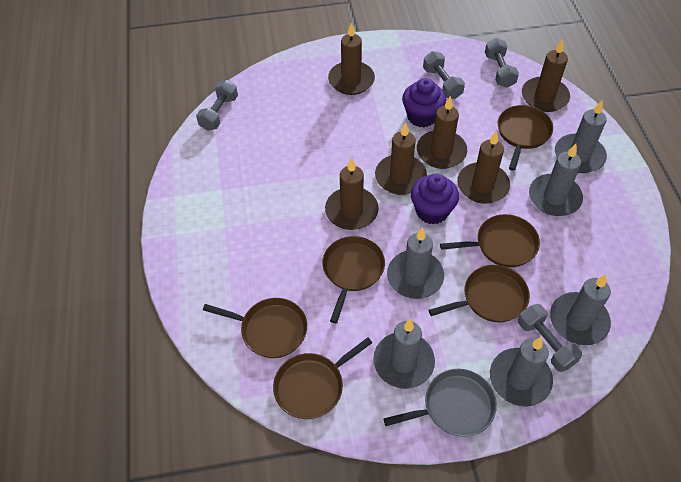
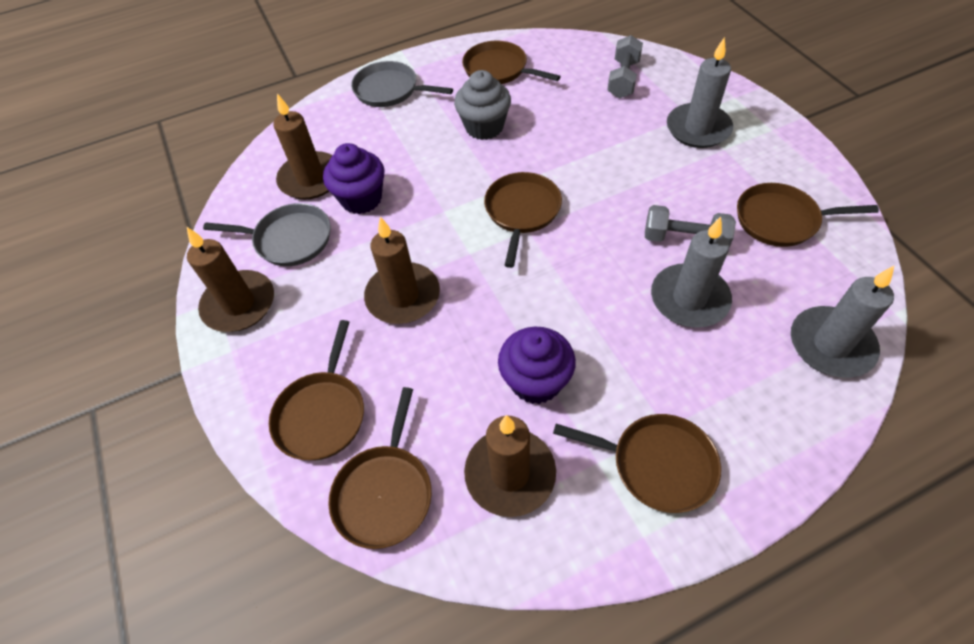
brown candle: [325,158,379,230] [328,23,375,95] [375,122,427,195] [417,96,467,169] [457,131,510,204] [522,39,570,112] = 6 -> [187,227,274,332] [273,93,333,200] [364,217,440,324] [464,415,556,517] = 4
grey candle: [373,319,435,389] [387,227,444,299] [490,337,553,407] [529,144,583,216] [550,274,611,345] [555,100,607,173] = 6 -> [651,217,732,328] [667,37,733,148] [791,266,894,378] = 3
grey cupcake: none = 0 -> [454,70,511,140] = 1
grey dumbbell: [196,80,238,131] [423,51,465,99] [485,38,519,88] [518,304,582,372] = 4 -> [607,35,643,98] [645,205,736,248] = 2
grey pan: [383,369,497,437] = 1 -> [203,203,331,266] [351,61,453,107] = 2

